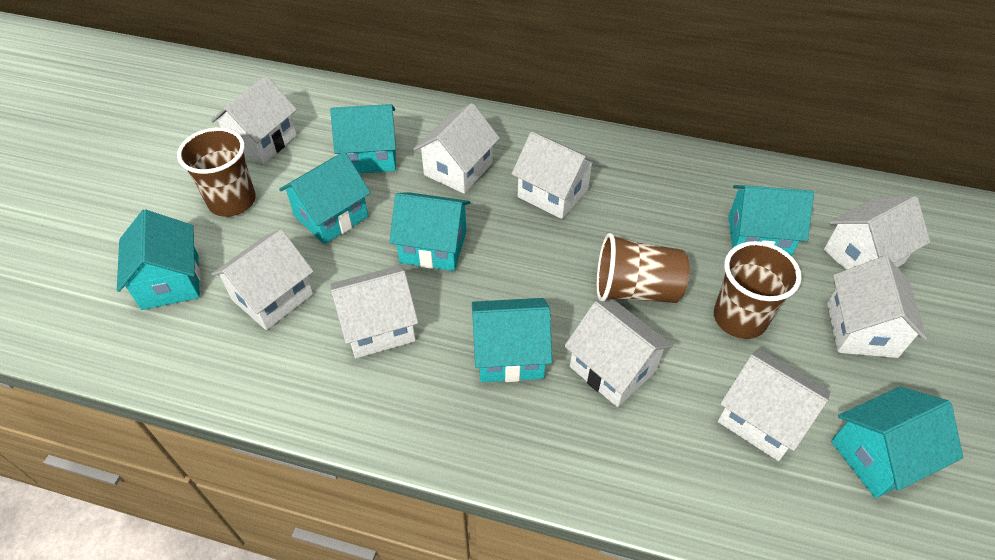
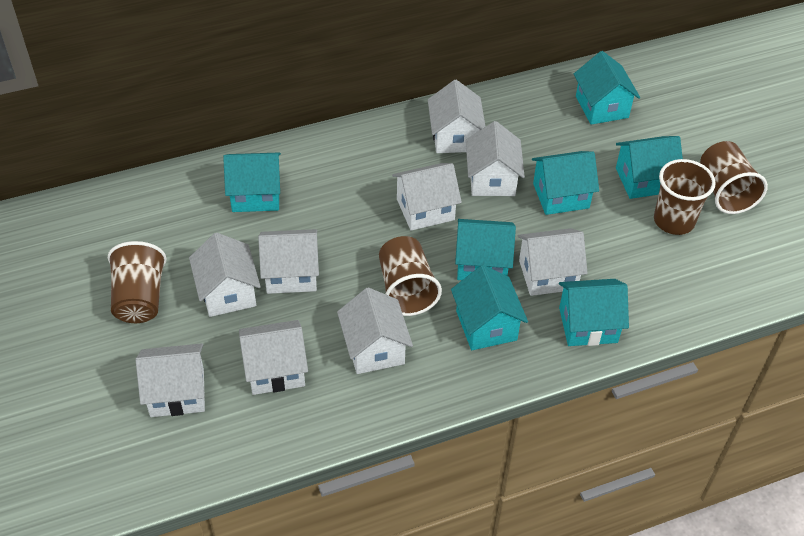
brown cup: [177,128,256,217] [597,233,690,303] [714,241,802,339] = 3 -> [108,241,167,323] [379,236,442,316] [654,159,716,235] [700,141,768,214] = 4

